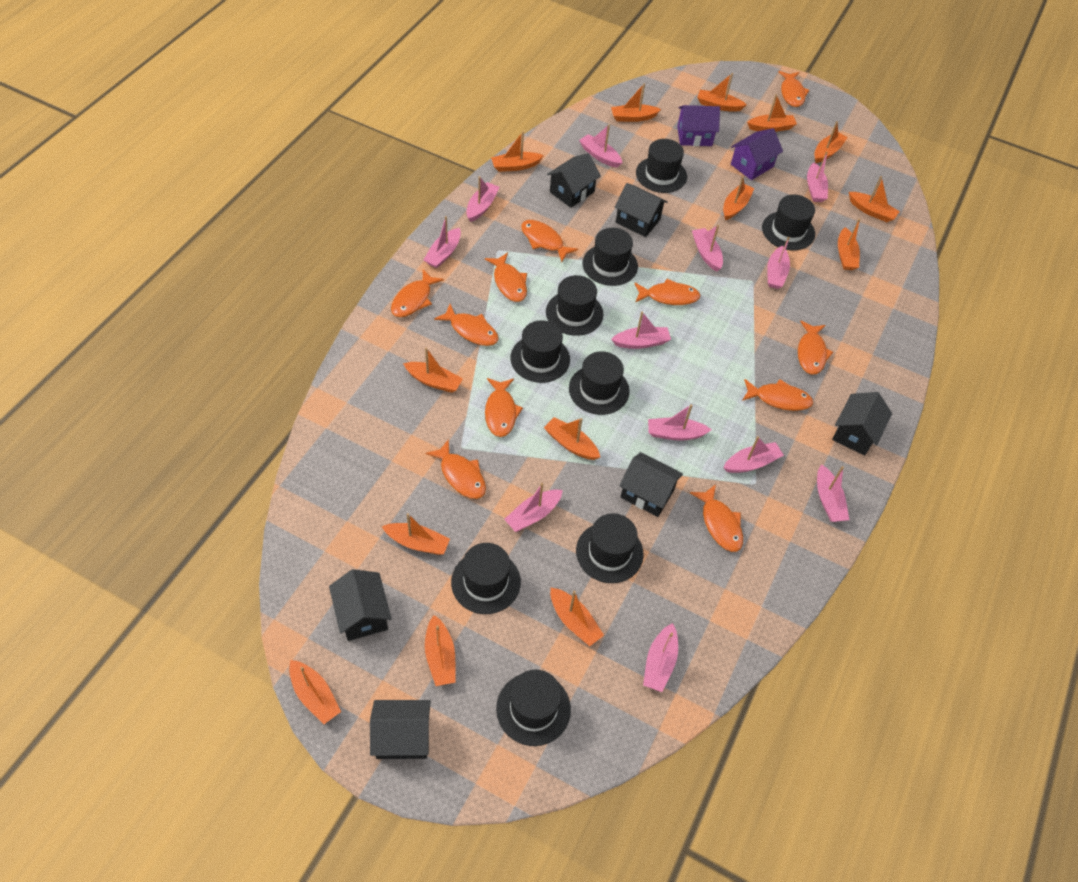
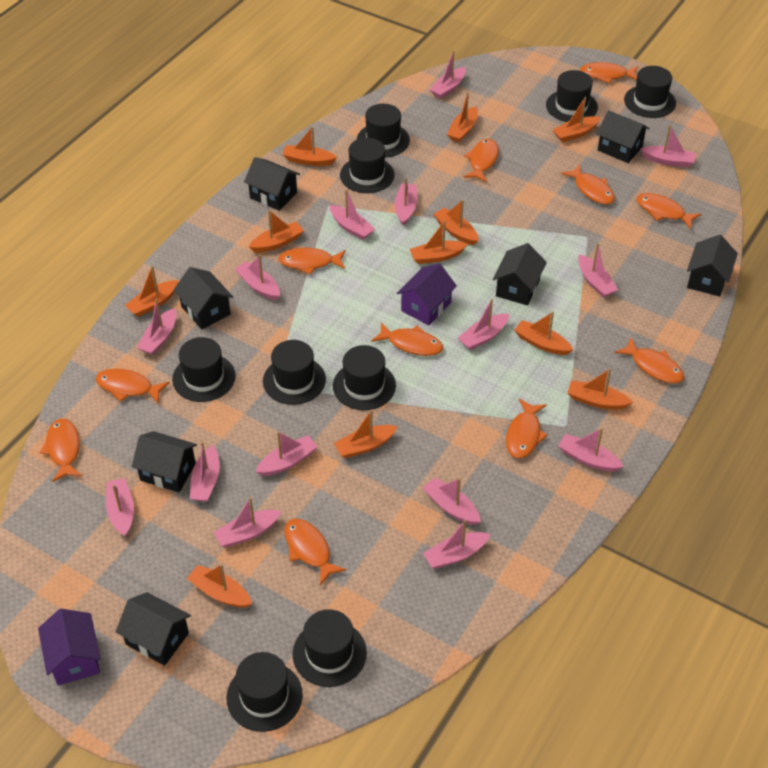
black house: [329,569,392,641] [370,700,431,759] [547,153,601,208] [615,183,668,237] [619,452,683,517] [832,392,892,456] = 6 -> [116,592,191,666] [132,431,197,492] [174,267,233,329] [244,157,300,211] [493,243,547,305] [597,110,650,163] [687,235,738,297] = 7
orange boat: [289,660,341,724] [382,513,450,555] [403,348,463,393] [425,615,456,686] [491,131,544,172] [544,417,600,460] [550,587,604,646] [611,83,661,122] [697,73,747,112] [723,176,755,220] [747,94,797,132] [814,121,848,163] [838,219,860,270] [849,176,900,222] = 14 -> [125,265,179,317] [187,564,252,608] [249,210,304,253] [282,126,337,166] [334,410,398,458] [410,221,468,264] [433,200,479,245] [447,92,478,142] [514,311,573,355] [553,97,601,142] [567,368,633,409] = 11
pink boat: [424,216,461,268] [466,176,499,222] [504,483,563,532] [579,125,622,168] [611,311,671,349] [643,623,678,692] [648,404,712,441] [692,225,723,272] [723,436,784,473] [767,237,790,289] [807,152,828,202] [817,464,849,522] = 12 -> [106,478,134,537] [137,299,176,355] [190,442,220,502] [214,497,282,547] [235,254,280,300] [255,431,318,476] [330,189,375,240] [395,177,417,226] [423,477,481,525] [423,520,490,569] [430,50,466,99] [458,299,509,350] [558,428,624,472] [578,243,618,297] [640,125,696,167] = 15

